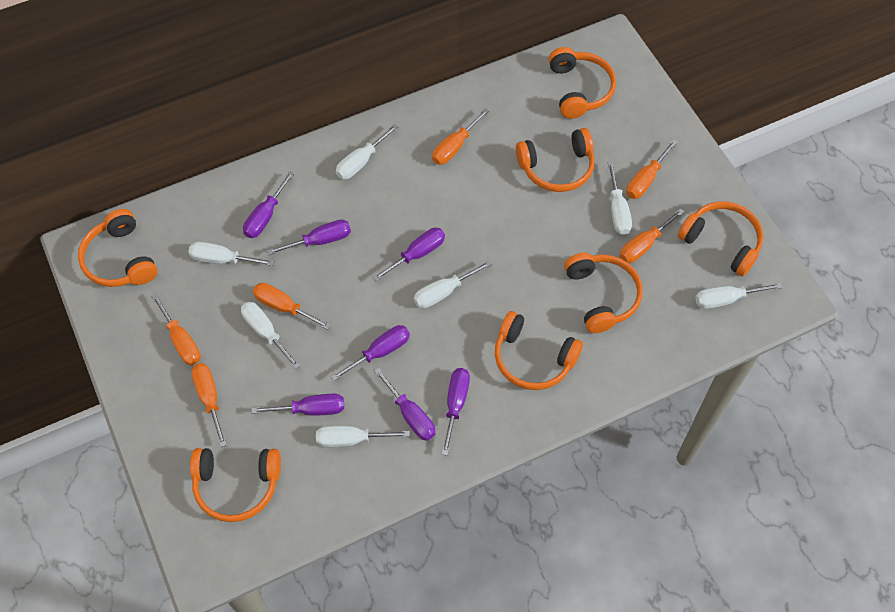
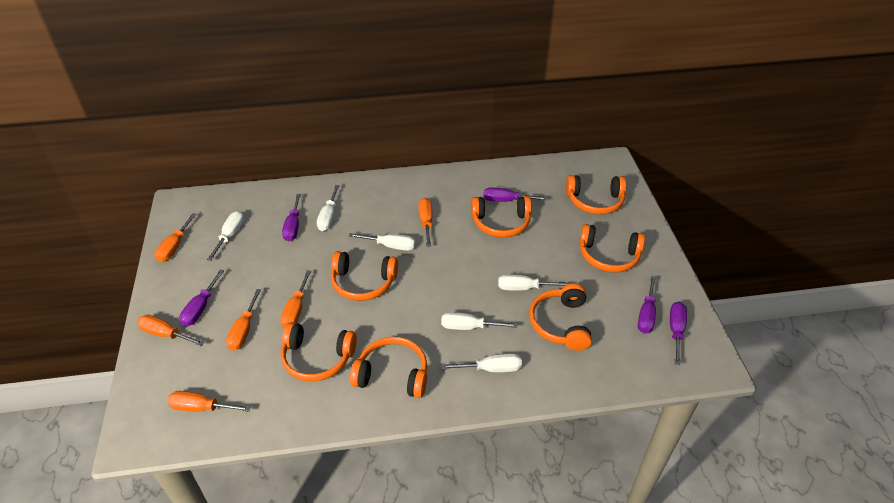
purple screwdriver: [243,171,295,238] [251,394,344,416] [267,220,351,255] [331,325,410,381] [372,228,445,281] [374,367,435,441] [441,368,470,456] = 7 -> [179,269,224,326] [282,194,301,241] [483,187,547,202] [638,276,656,334] [670,302,687,365] = 5
white screwdriver: [188,242,274,266] [241,302,300,369] [316,426,410,447] [336,124,398,179] [414,260,492,308] [608,161,632,235] [695,283,782,309] = 7 -> [207,211,244,261] [317,185,340,231] [349,233,416,251] [441,312,517,330] [442,354,522,372] [498,274,570,291] = 6

